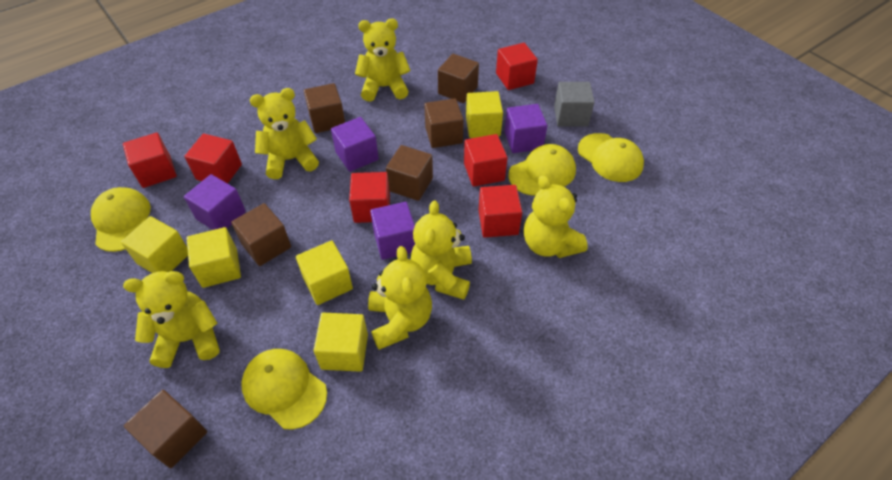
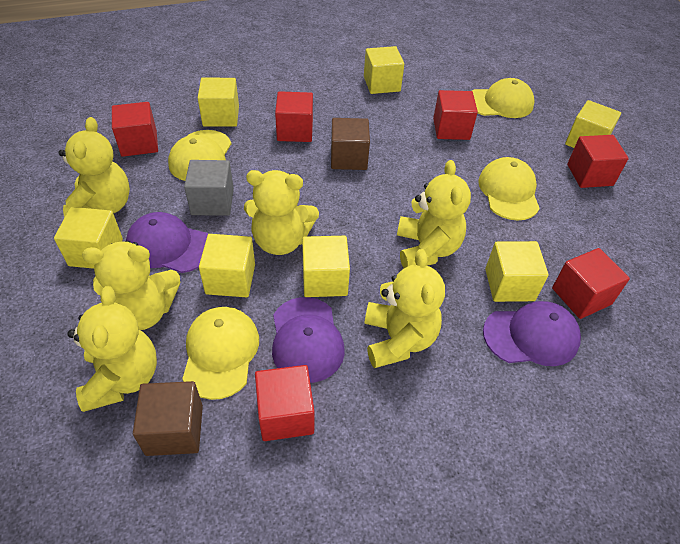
brown cube: [124,390,207,468] [231,203,291,266] [304,83,345,133] [386,145,433,201] [424,98,464,148] [438,54,479,103] = 6 -> [133,381,203,456] [331,118,370,170] = 2
purple cap: none = 0 -> [126,212,208,273] [272,297,345,383] [483,301,581,366] = 3
purple cube: [184,174,246,230] [331,117,379,172] [370,202,415,260] [504,104,548,153] = 4 -> none = 0
yellow cube: [121,216,188,273] [187,227,241,288] [296,240,353,305] [313,313,368,372] [466,91,503,138] = 5 -> [54,207,123,269] [198,78,239,127] [199,234,255,297] [302,236,350,297] [364,46,404,94] [485,241,548,302] [565,100,621,148] = 7

